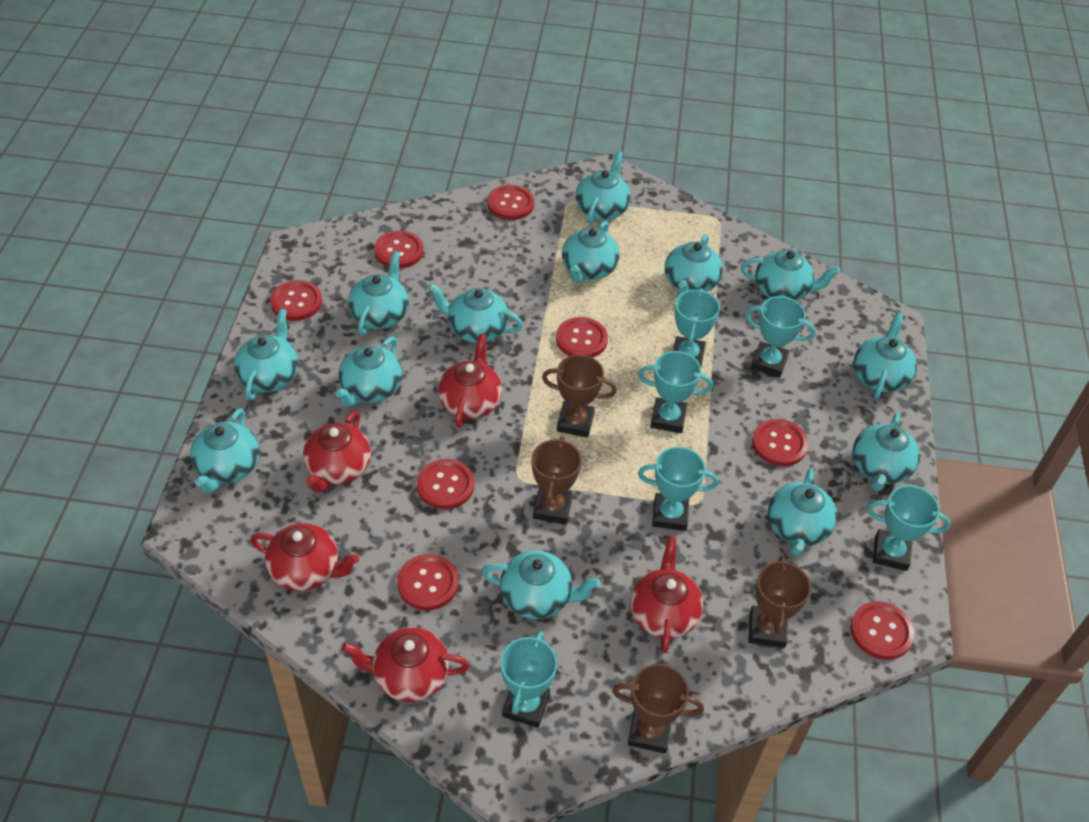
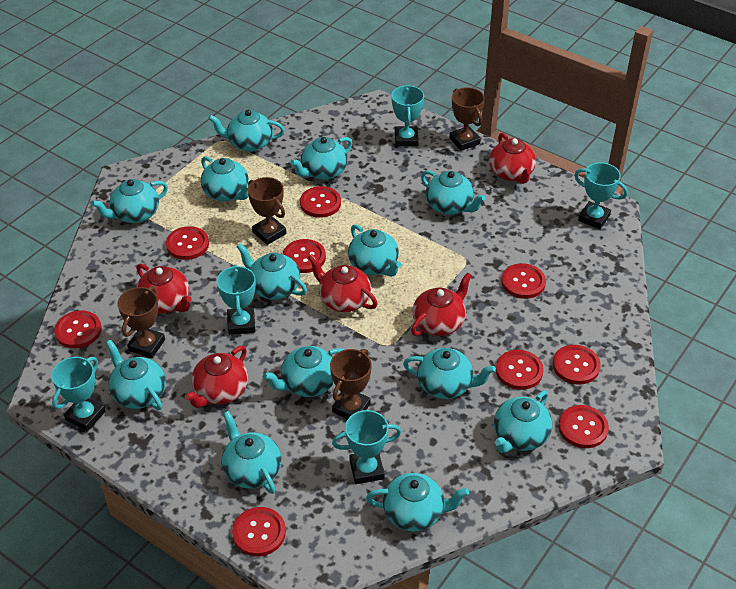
red button: [270,280,322,321] [374,231,424,268] [397,554,459,610] [417,459,474,509] [487,185,534,220] [556,317,608,358] [752,419,808,466] [850,601,914,660] = 8 -> [54,310,102,348] [166,226,209,260] [232,507,286,556] [283,239,326,273] [300,186,341,218] [496,350,544,390] [501,263,546,299] [553,345,601,385] [558,405,609,448] = 9
turquoise trophy: [501,631,557,728] [638,351,713,433] [638,447,719,531] [673,288,720,366] [745,296,816,378] [867,485,951,571] = 6 -> [51,357,105,431] [217,264,256,335] [332,410,401,484] [391,85,424,147] [574,163,628,229] = 5

